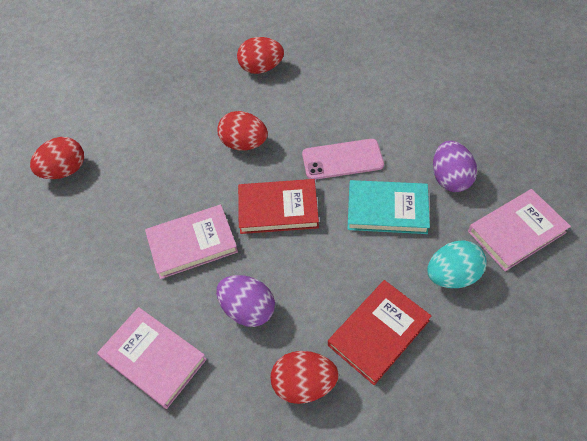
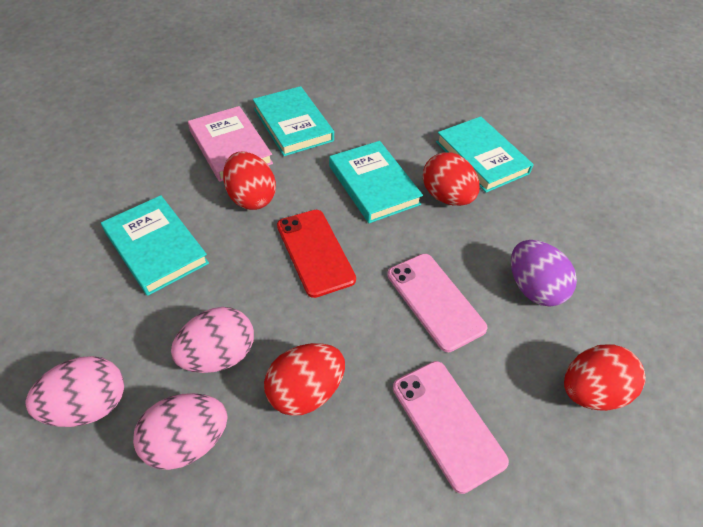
pink book: [97,307,207,409] [145,204,238,279] [468,189,571,271] = 3 -> [188,106,273,182] = 1
pink egg: none = 0 -> [25,356,124,427] [133,393,228,470] [171,307,254,373] = 3
pink phone: [302,139,384,180] = 1 -> [387,254,488,352] [393,361,509,494] = 2
purple egg: [216,275,275,327] [433,141,477,192] = 2 -> [511,240,577,307] = 1
red book: [238,179,319,234] [328,280,431,385] = 2 -> none = 0
red phone: none = 0 -> [277,210,356,298] = 1
turquoise book: [348,180,430,234] = 1 -> [101,195,209,296] [253,86,334,156] [329,141,423,223] [436,116,534,193] = 4
turquoise egg: [427,240,487,288] = 1 -> none = 0

